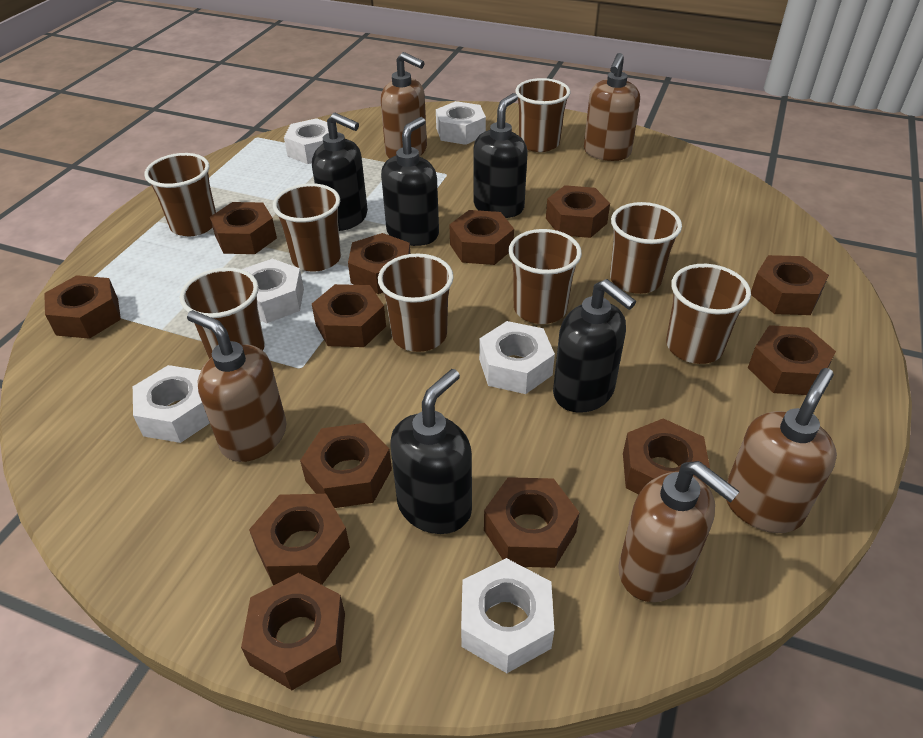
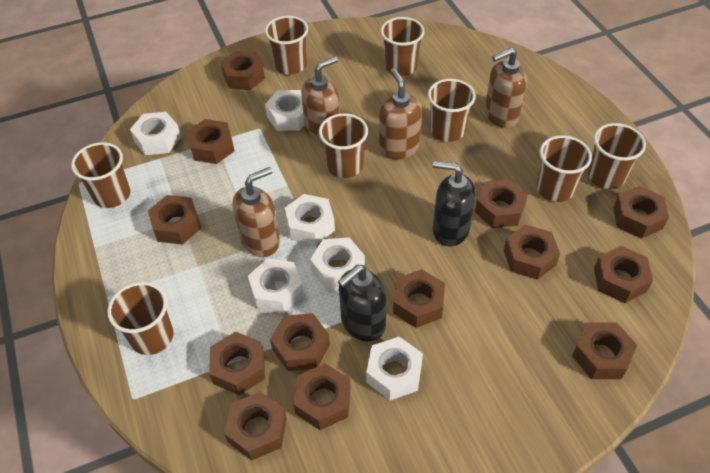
black soap dispenser: [312,113,368,231] [381,117,439,246] [390,369,472,534] [473,93,527,218] [553,279,636,413] = 5 -> [338,265,387,341] [433,161,476,247] = 2
brown soap dispenser: [187,310,287,462] [381,52,427,159] [584,53,640,161] [618,461,740,602] [726,368,837,533] = 5 -> [232,167,280,257] [301,56,340,143] [379,68,422,159] [485,48,527,128] = 4

